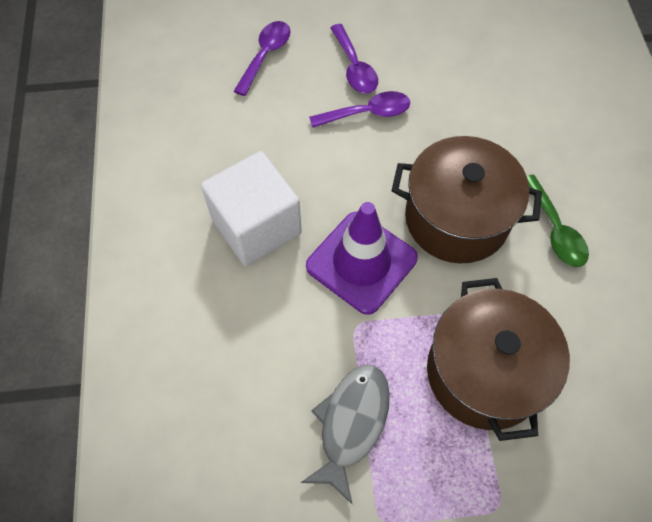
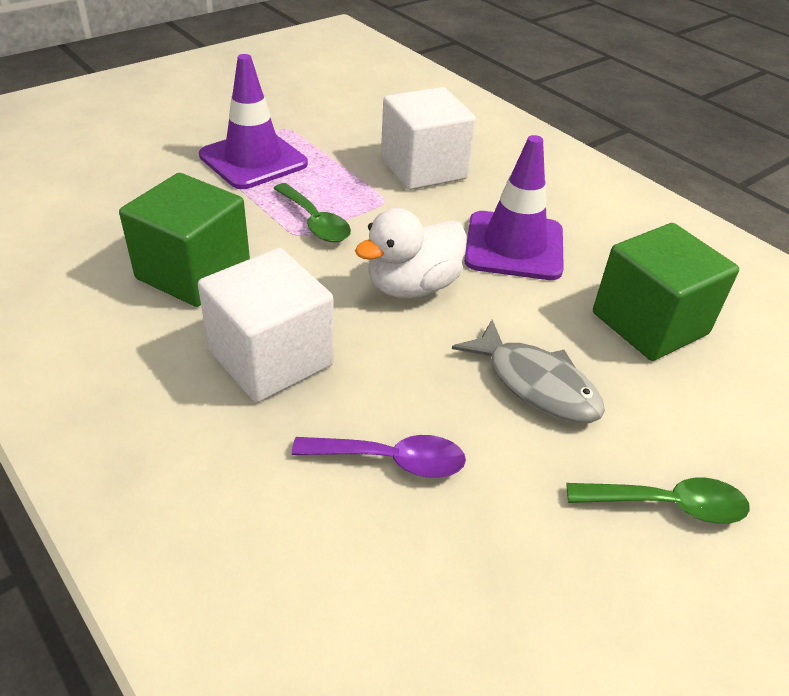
brown pot: [392,136,542,263] [427,278,570,441] = 2 -> none = 0
green cube: none = 0 -> [119,173,250,307] [593,223,739,361] = 2
green spoon: [527,174,589,267] = 1 -> [273,183,351,242] [566,478,750,524] = 2
purple spoon: [234,21,291,96] [309,91,410,128] [330,24,378,93] = 3 -> [292,435,466,478] = 1
purple traffic cone: [306,202,418,315] = 1 -> [199,54,308,189] [464,135,564,280] = 2
white cube: [201,151,302,266] = 1 -> [198,248,334,402] [381,87,476,190] = 2
white duck: none = 0 -> [355,208,467,298] = 1

